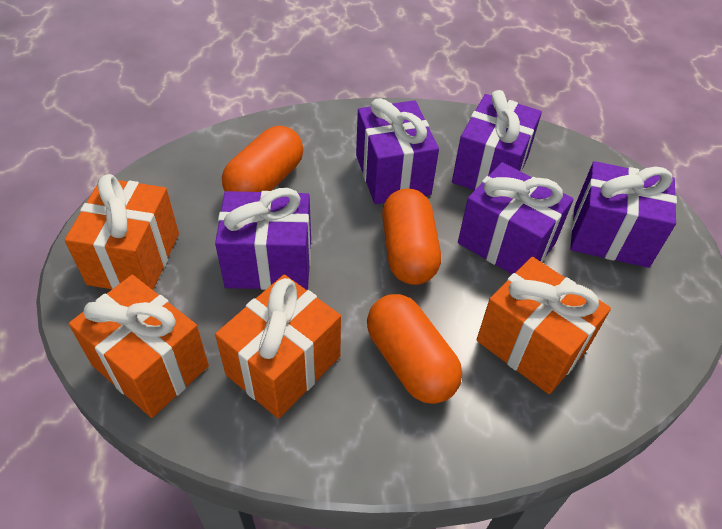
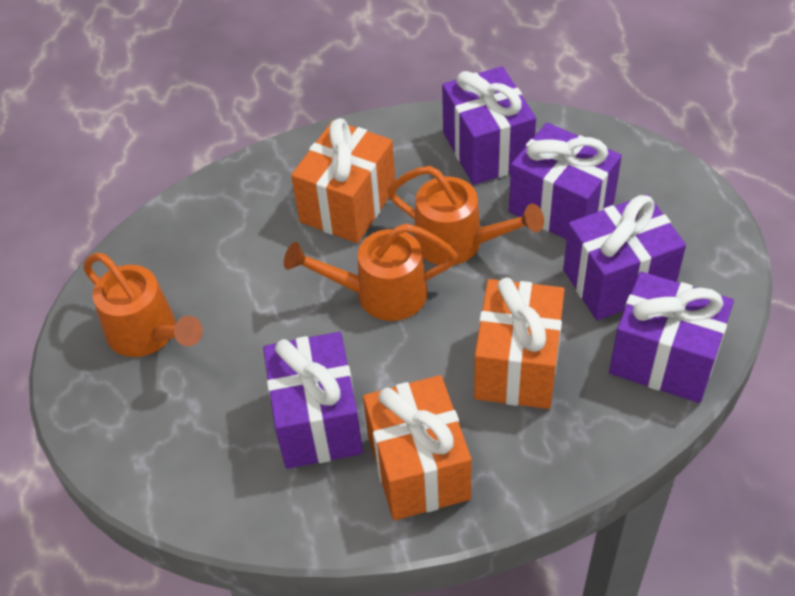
orange capsule: [222,126,303,192] [367,294,462,404] [382,189,441,285] = 3 -> none = 0
orange gift: [64,174,179,290] [68,275,209,418] [215,275,341,419] [477,257,611,394] = 4 -> [291,118,395,243] [363,375,472,520] [474,278,565,409] = 3
orange watering can: none = 0 -> [83,253,203,357] [284,224,458,321] [388,166,544,265] = 3

